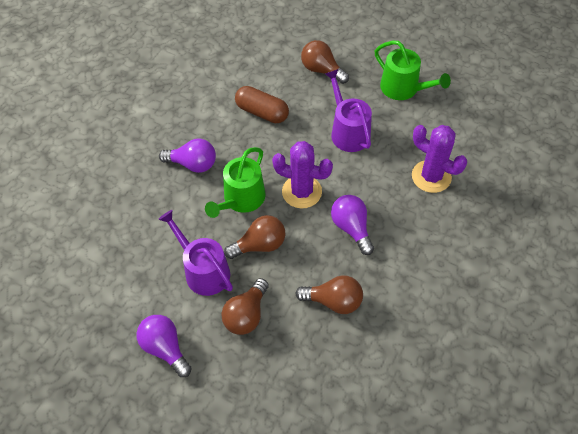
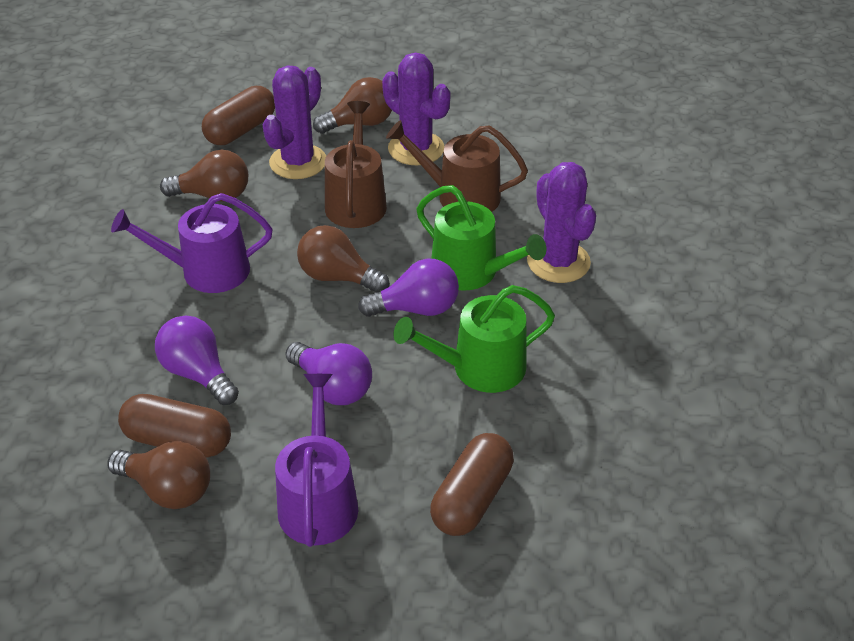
brown capsule: [235,86,289,123] = 1 -> [118,394,231,458] [202,86,275,145] [430,433,514,536] = 3
brown watering can: none = 0 -> [325,101,387,228] [386,120,528,212] = 2
purple cactus: [272,141,333,209] [412,125,467,193] = 2 -> [262,65,326,179] [382,52,451,165] [527,162,596,283] = 3

